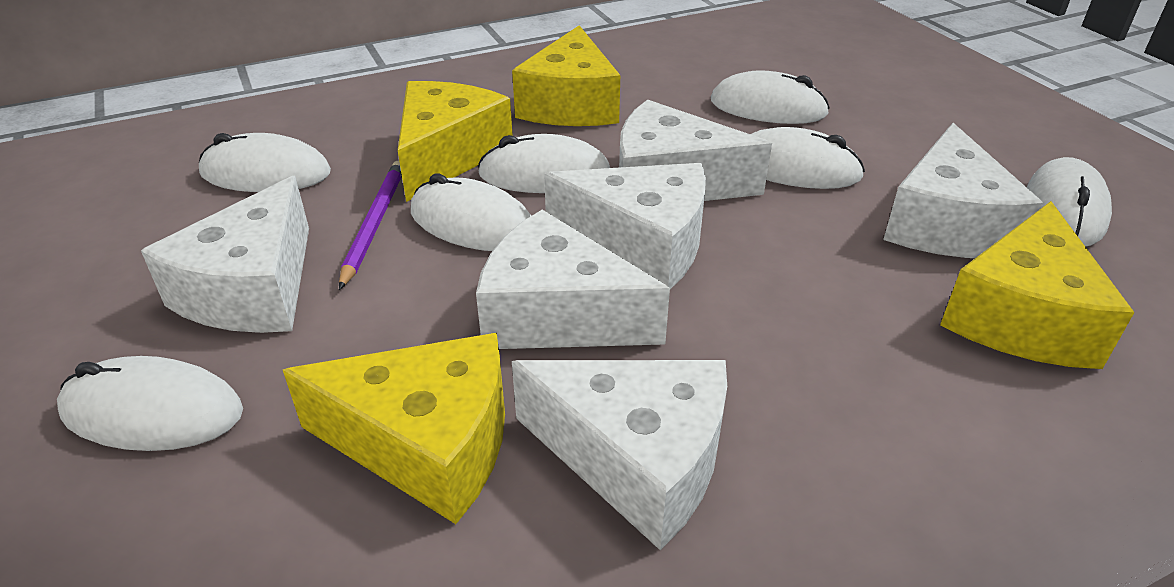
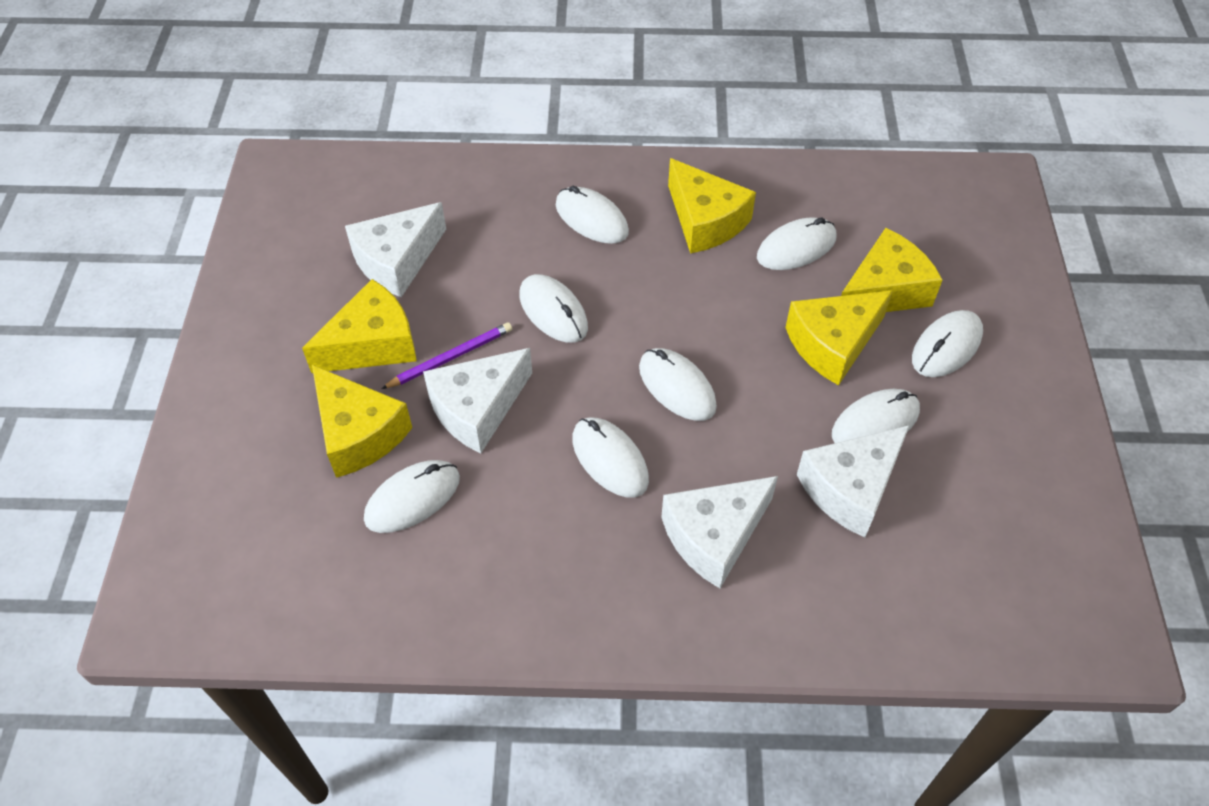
white cheese: [141,176,309,333] [476,210,670,349] [512,360,727,550] [544,163,706,289] [619,100,772,201] [883,123,1043,258] = 6 -> [345,202,446,297] [423,348,532,453] [661,476,778,588] [797,425,910,538] = 4
white mouse: [57,356,243,451] [199,133,331,192] [411,173,531,251] [477,134,610,193] [711,70,830,124] [751,127,865,189] [1027,157,1112,247] = 7 -> [364,460,460,533] [519,274,588,343] [556,186,629,244] [572,418,649,498] [639,348,717,421] [757,217,836,270] [832,389,920,443] [912,310,983,377] = 8
yellow cheese: [283,333,505,524] [398,81,513,202] [512,25,620,126] [940,201,1135,369] = 4 -> [302,279,417,373] [312,365,412,478] [668,158,756,253] [785,290,893,385] [841,228,943,312] = 5

